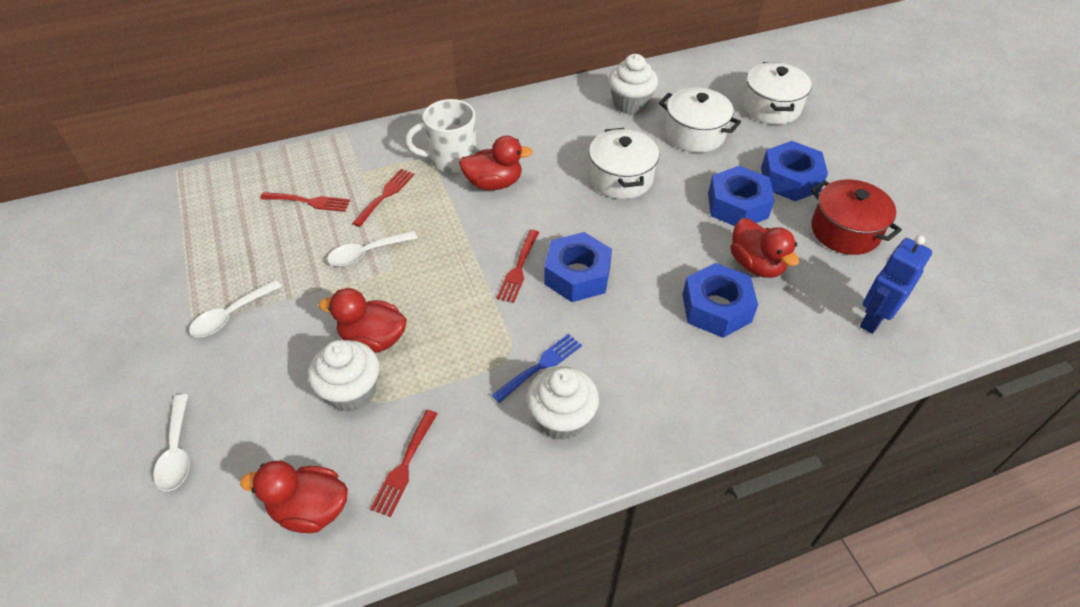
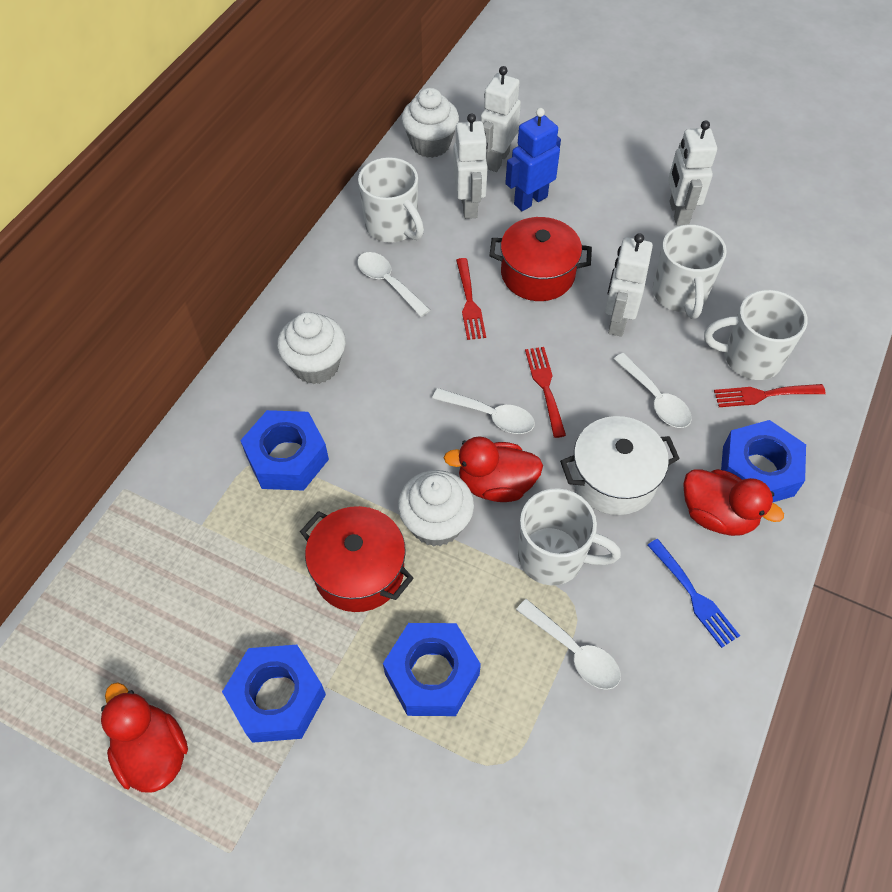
red duck: [240,461,348,533] [319,288,407,353] [459,136,533,190] [730,218,799,278] = 4 -> [101,682,188,793] [444,436,543,502] [683,469,784,536] = 3
red fork: [260,192,350,212] [352,169,414,227] [370,410,437,517] [497,230,539,303] = 4 -> [456,258,486,340] [525,347,566,438] [714,384,826,407] = 3
red pot: [811,179,902,255] = 1 -> [300,506,414,612] [489,217,592,301] = 2
white mug: [405,99,477,173] = 1 -> [358,157,424,243] [518,488,621,585] [653,224,727,319] [704,290,808,380] = 4
white pot: [589,128,659,199] [659,88,741,153] [743,62,812,125] = 3 -> [560,416,680,515] = 1
white robot: none = 0 -> [453,113,488,219] [481,66,521,172] [605,233,653,337] [668,120,717,226] = 4
white spoon: [153,394,190,491] [189,280,282,338] [327,230,418,267] = 3 -> [357,252,430,317] [432,388,535,434] [516,599,621,690] [614,353,692,428] = 4

